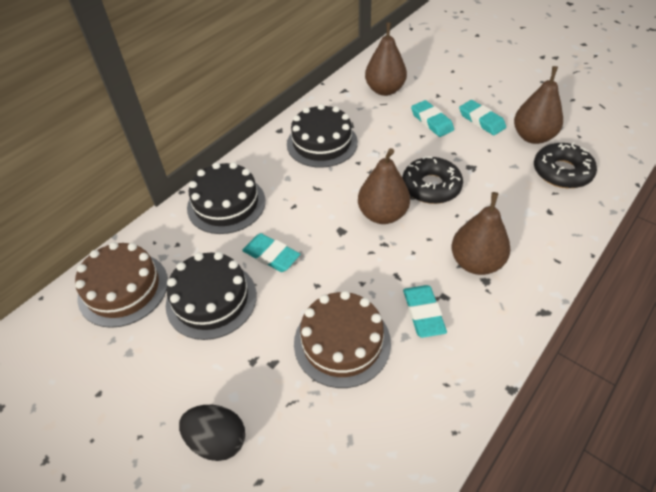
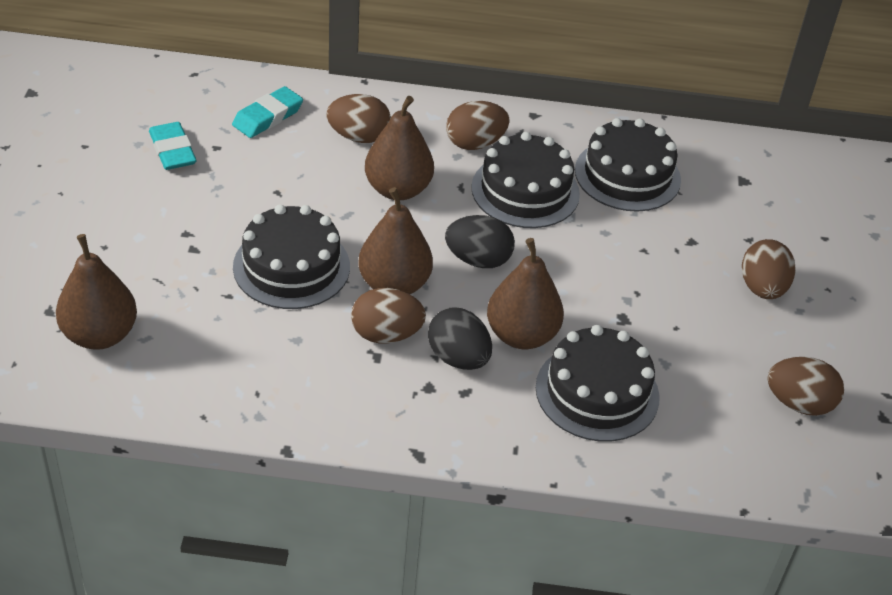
black cake: [166,252,257,340] [187,162,266,234] [287,104,358,168] = 3 -> [233,204,350,309] [471,132,580,228] [536,325,660,442] [575,118,681,212] = 4
black donut: [402,156,463,204] [534,142,597,188] = 2 -> none = 0
black egg: [179,405,245,461] = 1 -> [428,307,492,370] [445,215,515,268] = 2
brown cake: [75,242,168,328] [294,291,391,388] = 2 -> none = 0
brown egg: none = 0 -> [327,94,391,143] [351,288,426,343] [446,101,510,150] [742,239,796,299] [767,357,844,416] = 5
turquoise eraser: [242,233,300,272] [403,285,447,338] [411,100,454,137] [459,100,506,135] = 4 -> [149,122,197,170] [232,86,303,138] = 2

